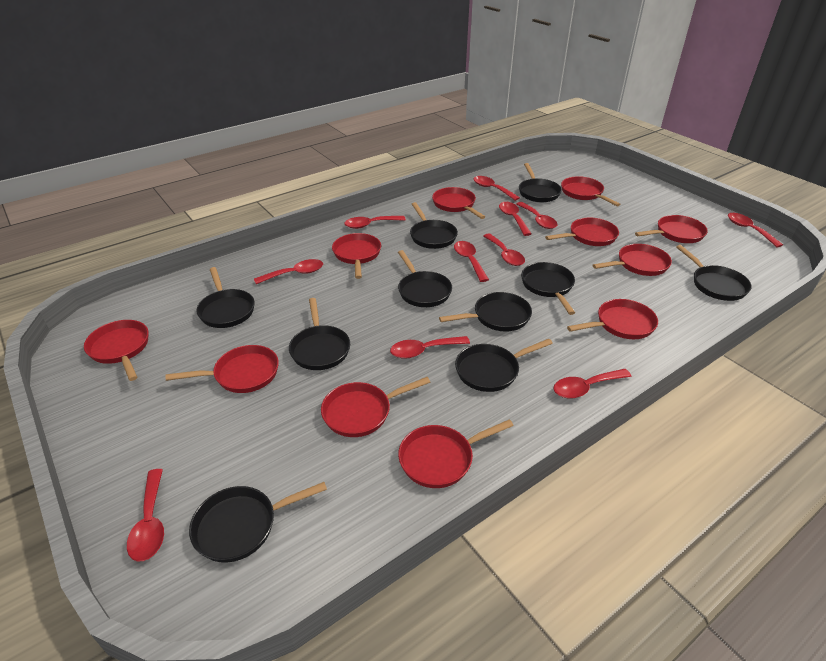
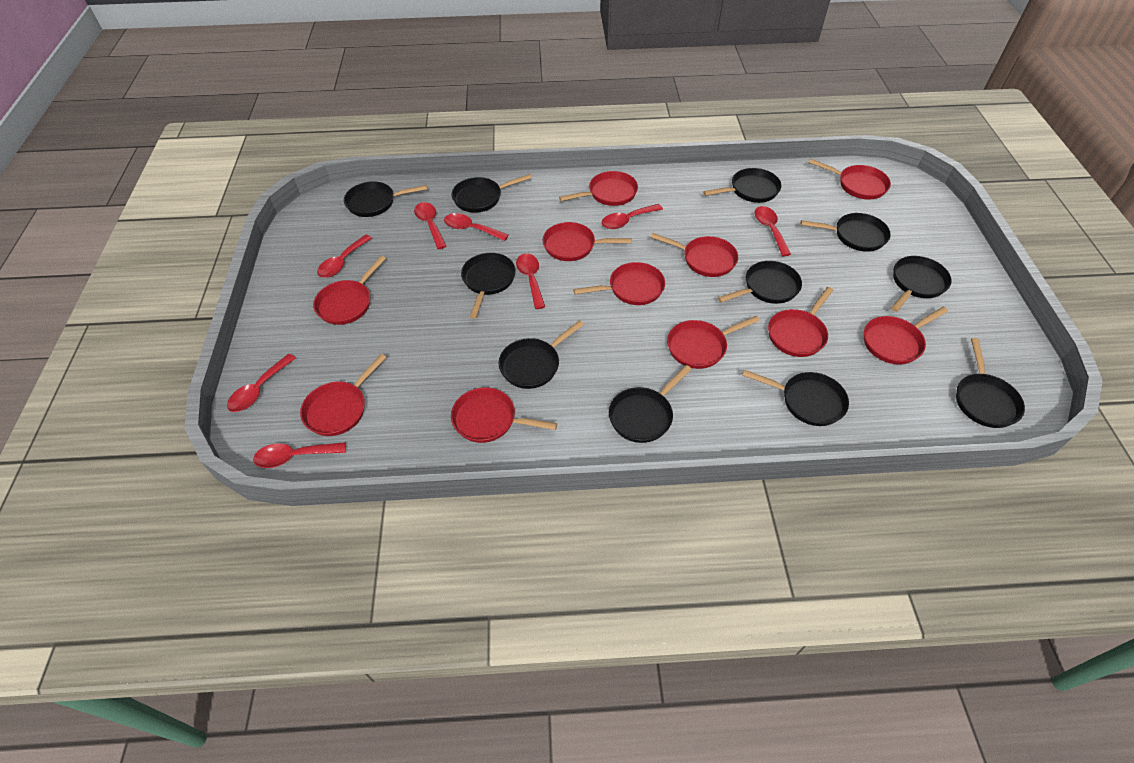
black pan: [189,482,327,563] [196,267,255,328] [289,298,350,370] [398,250,452,307] [410,202,458,249] [439,292,532,331] [455,339,553,392] [519,163,562,202] [521,262,575,315] [676,245,752,301] = 10 -> [344,181,427,217] [452,174,532,213] [461,253,516,319] [499,320,584,389] [609,365,691,443] [703,168,782,203] [718,261,802,304] [742,370,849,426] [801,213,891,252] [891,256,952,312] [956,338,1025,428] = 11
red spoon: [127,469,164,561] [254,259,323,284] [344,216,406,229] [390,336,470,359] [454,241,489,282] [474,176,520,201] [483,233,525,266] [499,202,532,236] [516,202,557,229] [554,369,632,399] [728,213,783,247] = 11 -> [227,353,296,412] [253,442,346,468] [317,234,372,278] [414,202,447,249] [444,213,509,241] [516,253,545,309] [601,204,663,229] [755,206,791,256] = 8

